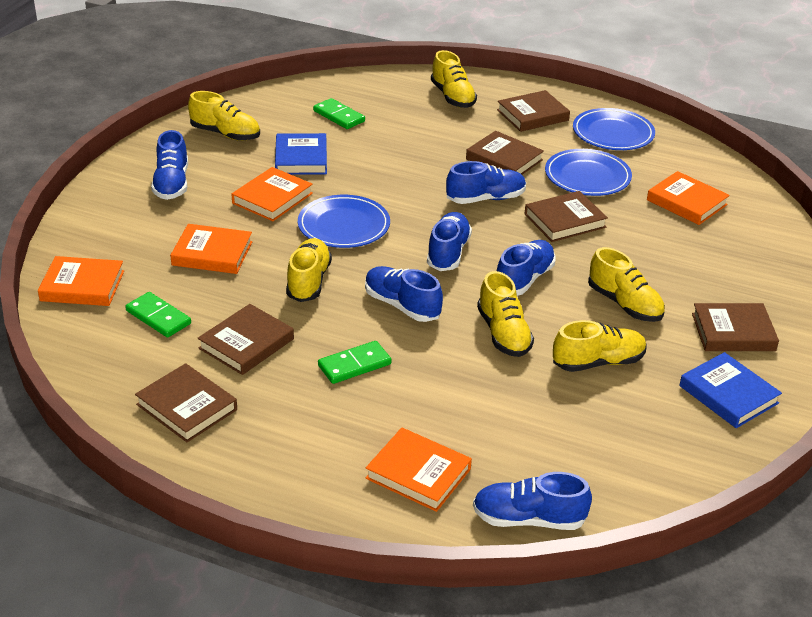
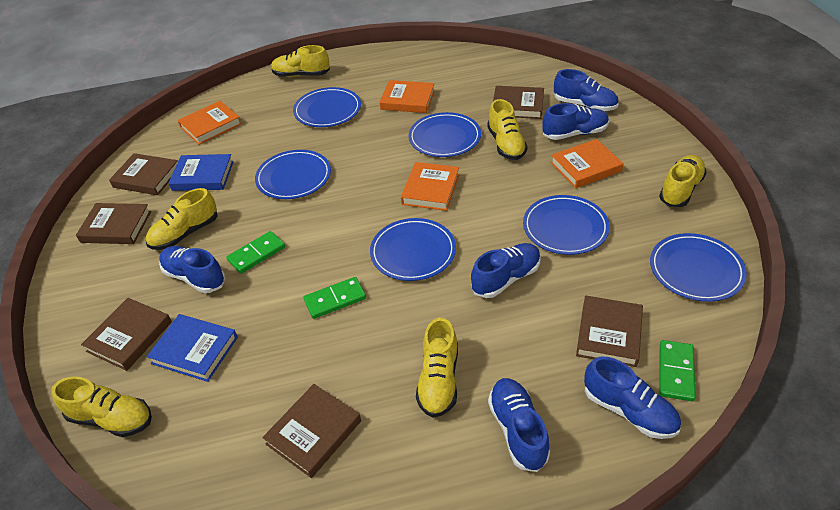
blue plate: [298,195,390,248] [545,149,632,196] [573,108,655,150] = 3 -> [255,150,331,199] [293,87,361,127] [370,218,456,281] [409,112,481,157] [523,195,610,255] [650,233,747,302] = 6
orange book: [38,256,124,306] [170,224,252,274] [231,167,313,221] [366,428,472,512] [647,171,730,225] = 5 -> [178,101,241,145] [380,80,435,113] [401,162,459,211] [550,139,623,188] = 4

